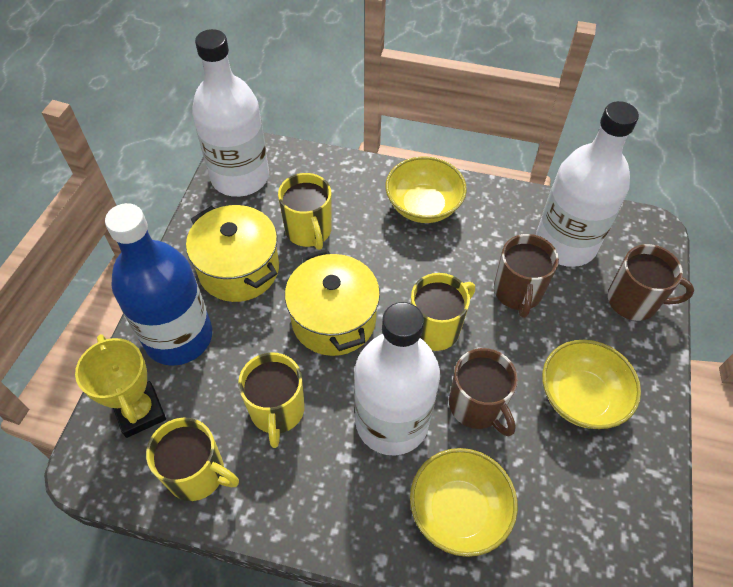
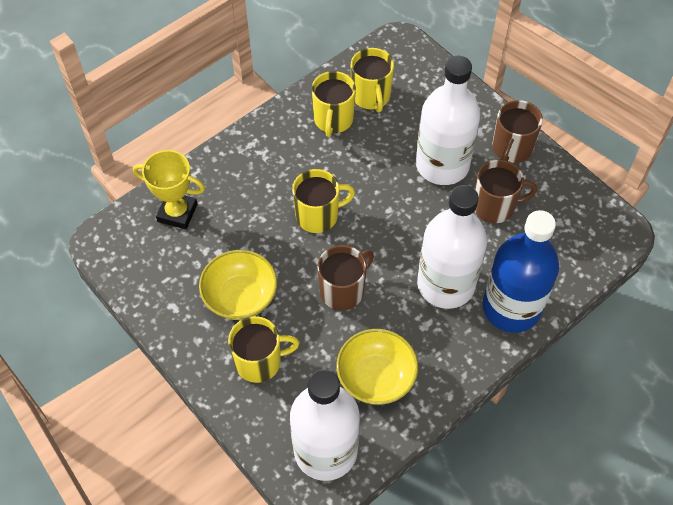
yellow bowl: [385,156,467,223] [410,448,518,557] [542,340,641,429] = 3 -> [199,250,277,320] [336,329,418,405] = 2
yellow pot: [186,205,279,302] [285,249,380,356] = 2 -> none = 0

